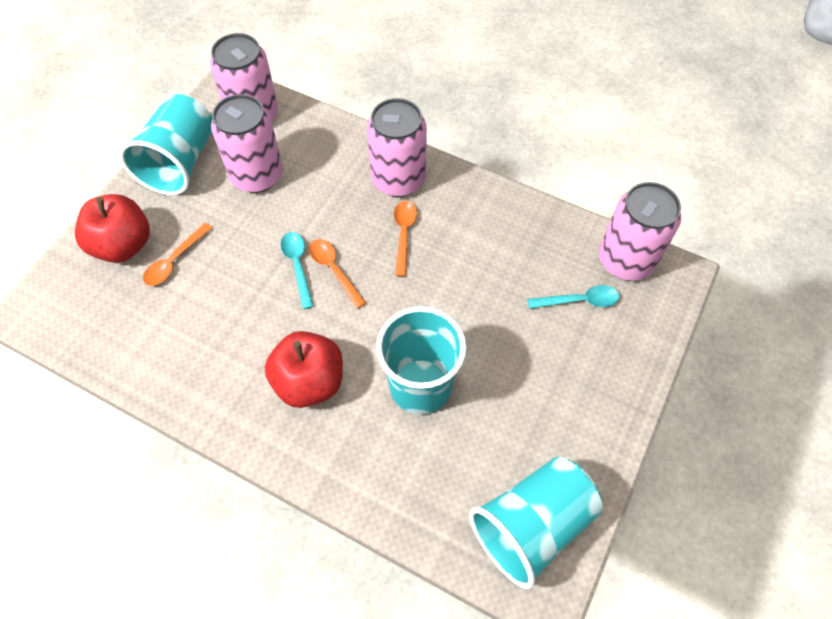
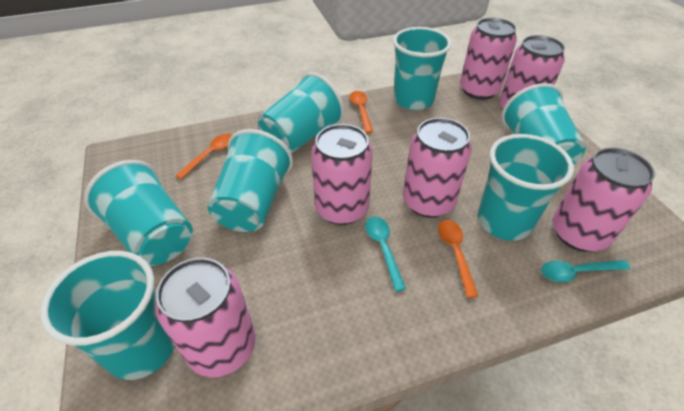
pink can: [210,33,278,121] [211,94,283,193] [367,98,427,197] [599,182,681,281] = 4 -> [155,258,256,378] [311,124,373,225] [403,118,472,218] [460,18,517,100] [499,35,565,110] [553,147,655,252] = 6
red apple: [75,194,150,263] [265,331,343,408] = 2 -> none = 0
turquoise cup: [119,94,212,195] [376,306,467,415] [469,457,603,589] = 3 -> [40,251,175,380] [84,160,193,266] [207,129,293,232] [258,72,345,154] [393,27,452,110] [478,134,574,241] [502,83,586,165] = 7

